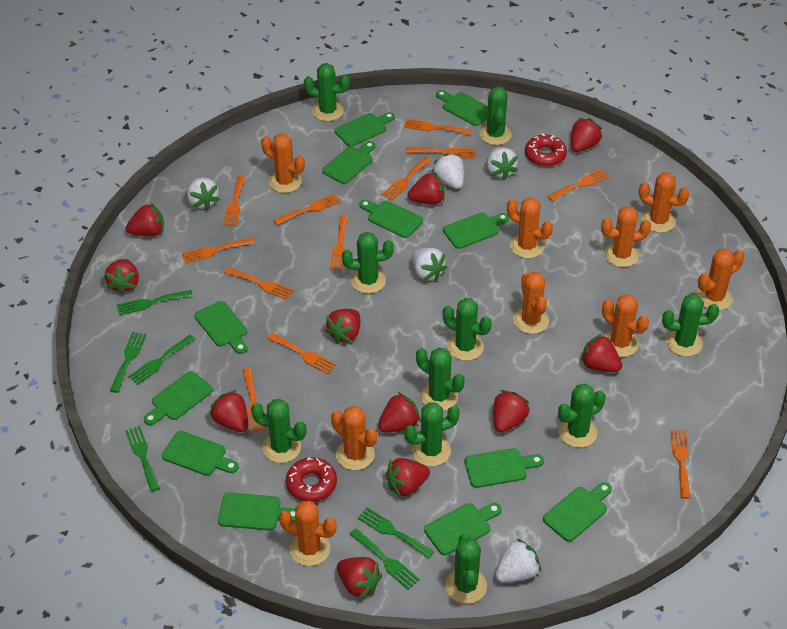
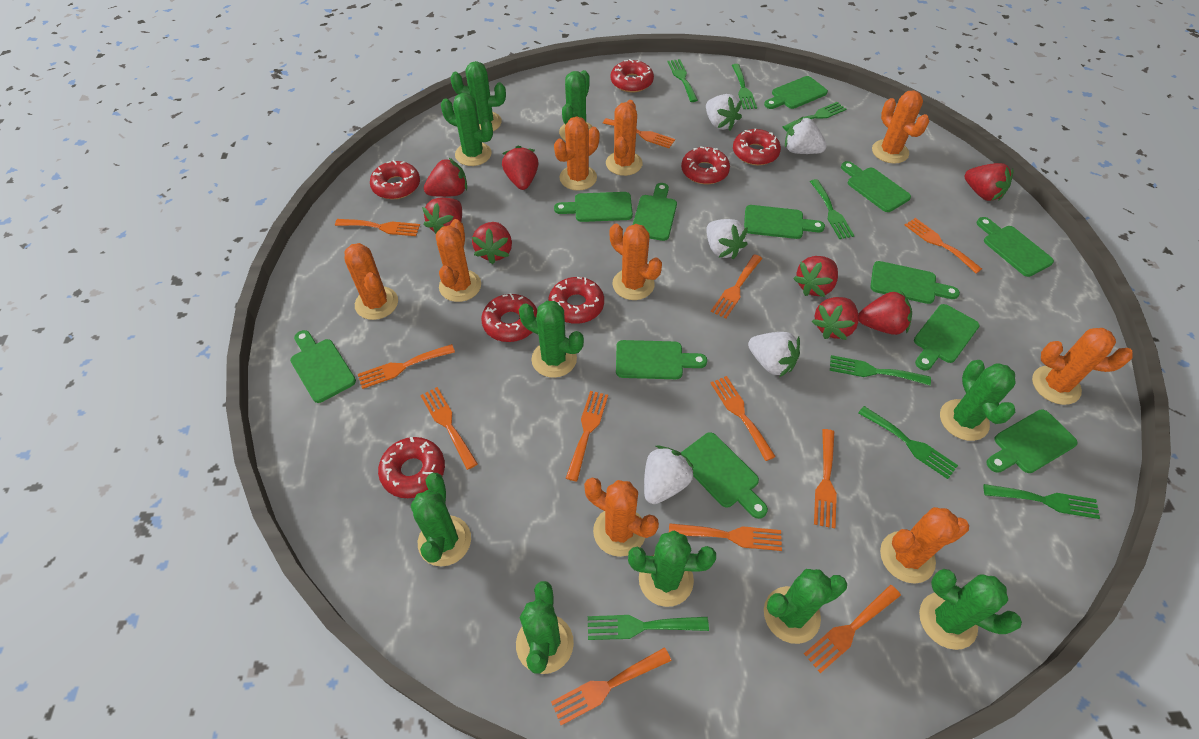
green fork: [110,332,146,393] [117,290,193,315] [125,426,160,492] [128,335,195,385] [350,528,420,590] [357,507,434,558] = 6 -> [588,615,709,640] [667,59,698,102] [732,64,757,109] [783,102,846,131] [810,179,855,239] [830,355,931,385] [858,406,958,479] [984,484,1100,519] = 8
red donut: [286,457,337,502] [525,134,567,167] = 2 -> [370,160,420,199] [378,437,445,498] [481,293,537,342] [548,277,604,324] [611,59,654,92] [681,146,730,184] [733,128,781,165] = 7
red strawberry: [105,259,139,295] [126,203,164,236] [210,390,248,432] [325,309,360,344] [337,557,382,599] [378,392,421,433] [386,458,430,498] [408,172,445,205] [493,390,530,433] [571,118,602,152] [580,334,622,372] = 11 -> [422,197,462,234] [424,157,467,197] [472,222,512,264] [502,146,539,190] [793,256,838,297] [811,297,859,340] [858,290,912,335] [964,163,1014,201] = 8

